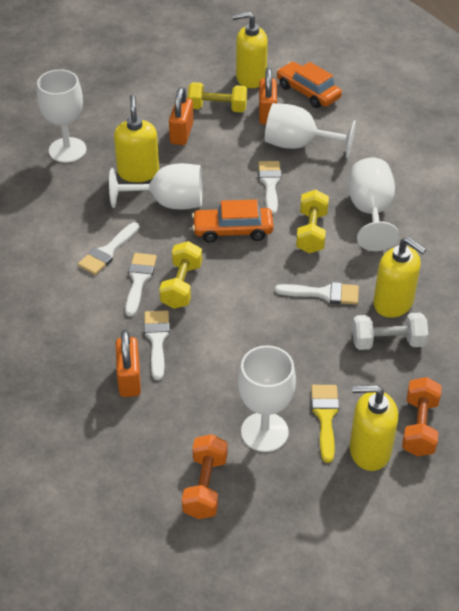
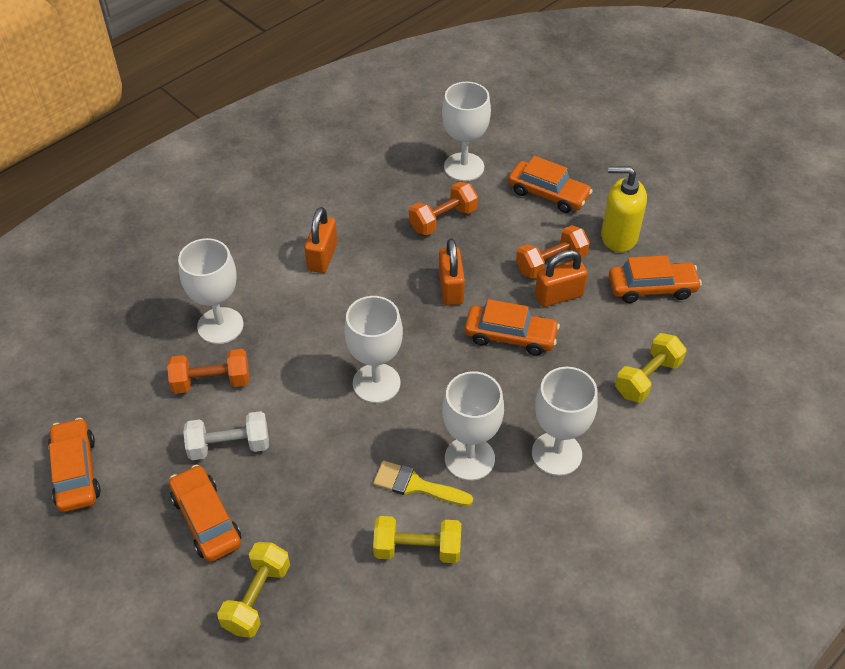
orange car: [192,200,274,243] [276,62,342,108] = 2 -> [48,418,101,512] [169,465,241,562] [465,299,560,356] [508,156,593,213] [609,255,702,303] = 5
orange dumbbell: [182,434,227,519] [402,377,442,456] = 2 -> [167,349,249,394] [409,182,478,235] [516,225,590,279] = 3
white brush: [78,222,139,275] [125,253,157,317] [144,310,170,380] [258,161,281,215] [275,282,359,305] = 5 -> none = 0
yellow soap dispenser: [114,94,159,182] [233,12,268,88] [350,385,398,471] [373,237,426,318] = 4 -> [601,166,647,252] = 1

